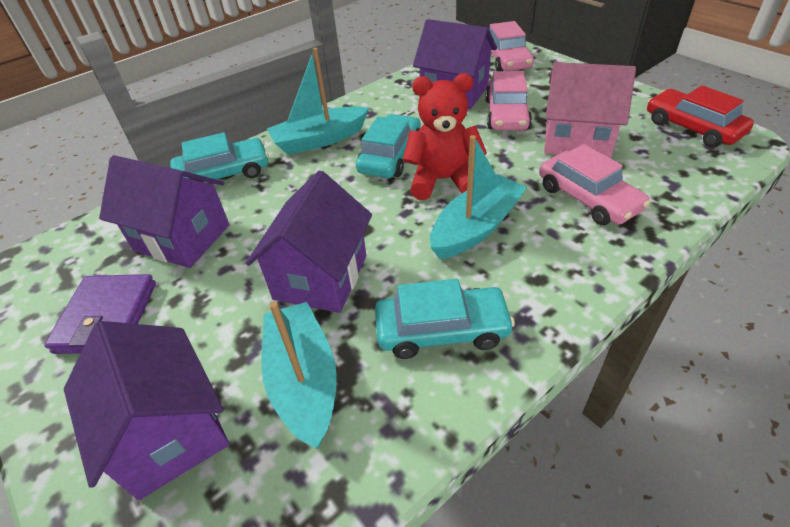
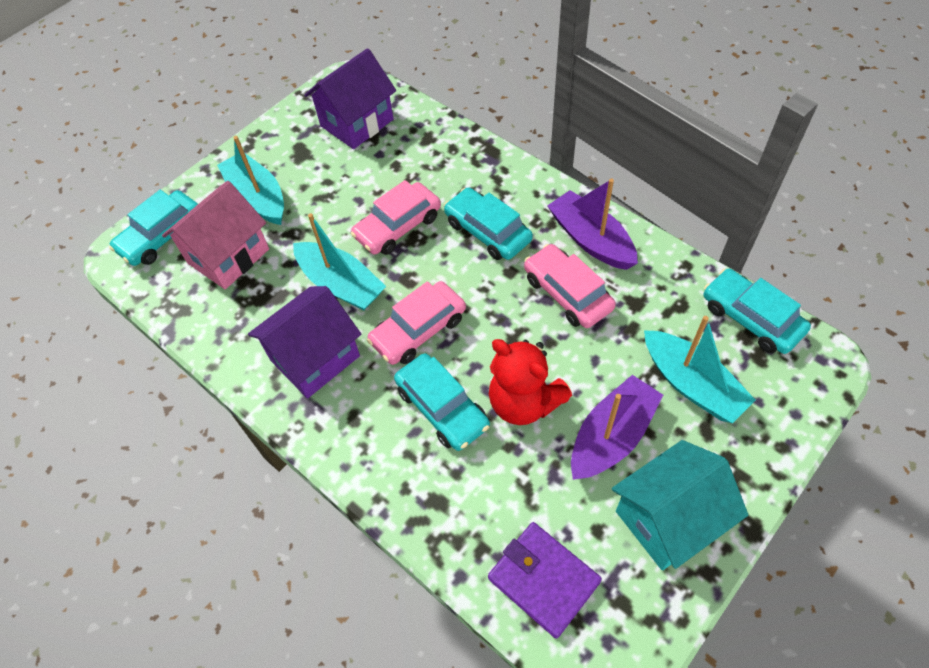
purple boat: none = 0 -> [547,178,638,270] [571,375,663,480] = 2
purple house: [64,321,229,500] [99,155,229,268] [246,171,372,313] [413,19,497,109] = 4 -> [248,286,361,398] [304,48,396,149] = 2
red car: [647,85,754,148] = 1 -> none = 0
turquoise car: [170,132,269,182] [356,114,421,178] [375,279,515,359] = 3 -> [109,190,198,266] [394,353,490,451] [444,187,533,260] [704,269,811,354] = 4
turquoise house: none = 0 -> [612,440,748,570] = 1

